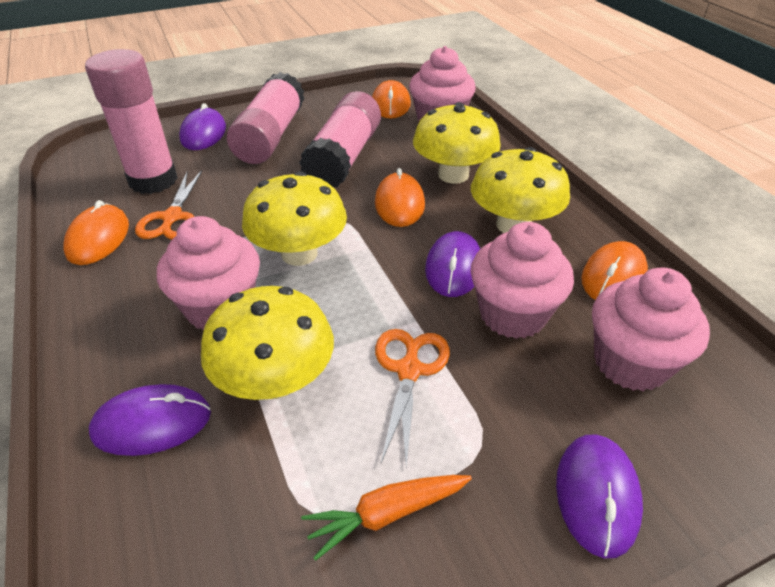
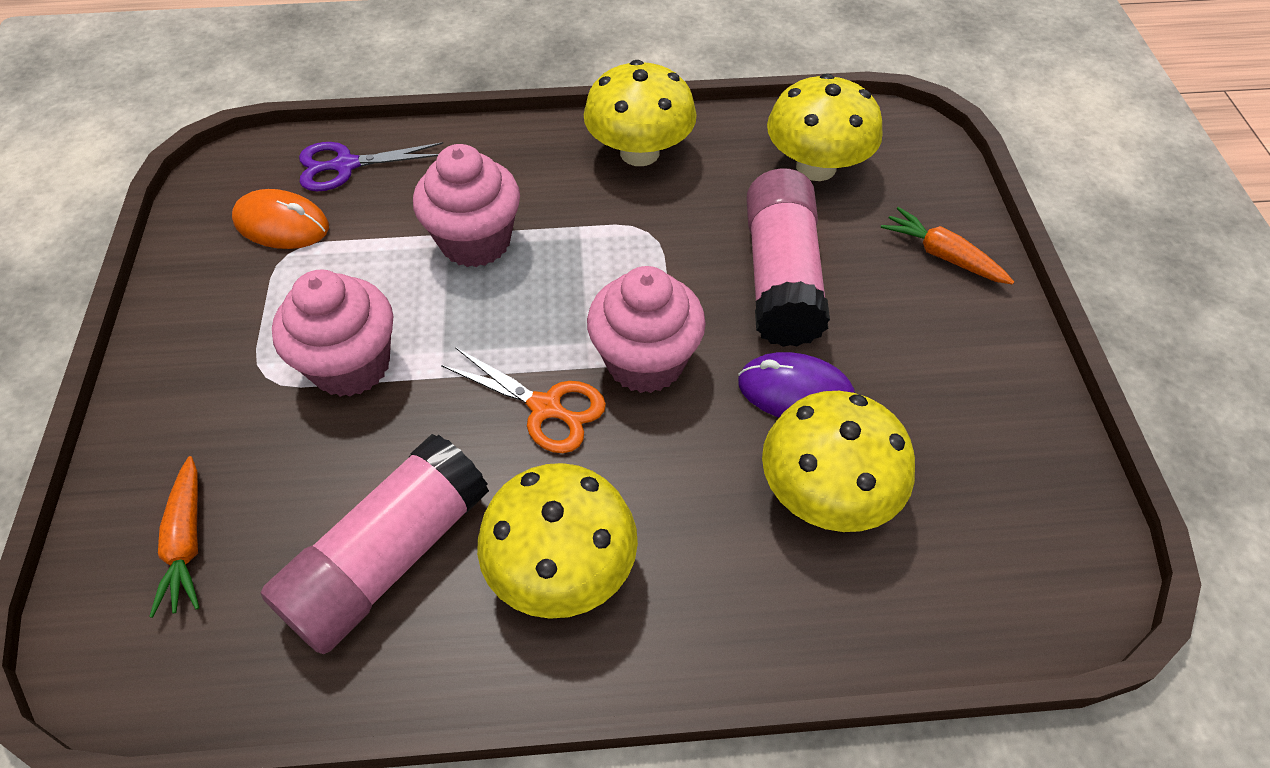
orange carrot: [301,475,472,561] = 1 -> [149,456,199,618] [881,207,1014,284] = 2
orange mouse: [63,200,129,265] [372,80,411,119] [375,168,425,227] [581,241,648,300] = 4 -> [232,189,329,249] = 1
orange scissors: [135,170,202,240] [375,329,450,467] = 2 -> [441,347,606,453] = 1
pink cupcake: [157,216,260,331] [409,46,476,122] [471,222,574,339] [592,267,710,391] = 4 -> [272,269,393,397] [413,144,520,267] [587,266,706,393] = 3
pink glue stick: [85,49,178,194] [227,72,305,164] [299,91,381,187] = 3 -> [260,434,489,654] [746,169,830,347] = 2
purple mouse: [89,384,211,456] [179,103,226,150] [425,231,480,297] [556,435,643,558] = 4 -> [738,352,855,417] = 1
purple scissors: none = 0 -> [299,142,443,191] = 1

